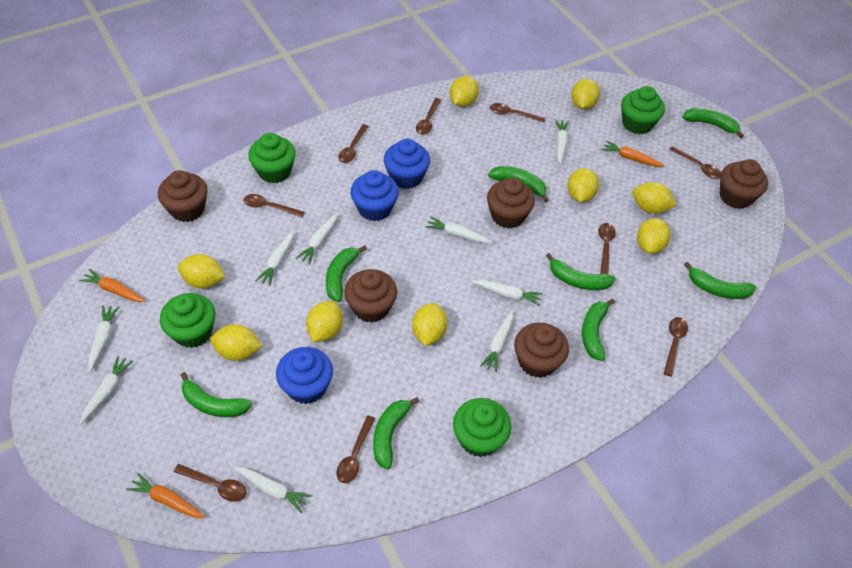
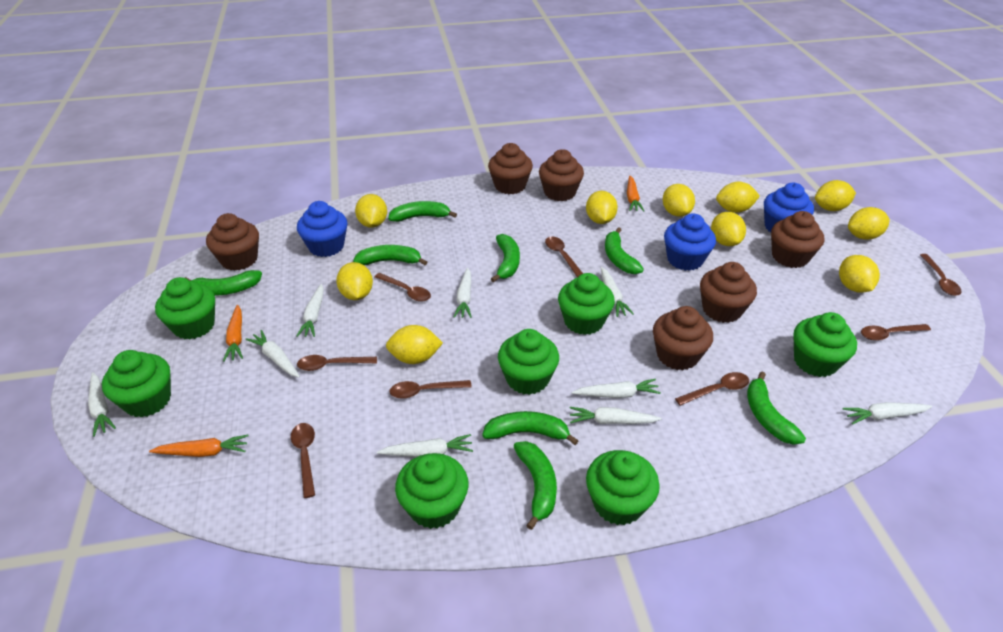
brown cupcake: [158,170,208,222] [344,269,397,323] [487,178,535,228] [514,322,569,378] [720,159,768,209] = 5 -> [206,213,259,271] [488,143,533,194] [539,149,584,201] [653,306,713,370] [700,262,757,323] [771,211,824,268] = 6
brown spoon: [174,464,246,502] [243,194,305,217] [336,415,375,483] [339,124,369,163] [416,98,441,135] [490,103,546,122] [598,223,616,274] [663,317,688,377] [669,146,721,179] = 9 -> [291,423,315,498] [297,355,377,371] [375,273,431,302] [389,380,472,399] [545,236,583,277] [675,372,749,406] [861,324,931,341] [920,254,961,296] = 8
green cupcake: [160,293,215,348] [248,133,296,183] [453,398,512,457] [621,86,665,134] = 4 -> [102,350,171,417] [155,277,215,340] [395,453,469,529] [498,329,559,395] [558,273,615,335] [586,450,660,525] [794,312,857,377] = 7
yellow lemon: [178,254,225,288] [210,324,262,361] [306,301,343,342] [412,303,448,346] [450,76,479,107] [568,168,599,202] [571,79,600,110] [632,182,677,214] [637,218,670,254] = 9 -> [336,262,373,300] [355,194,387,228] [386,325,443,364] [586,191,618,224] [663,184,695,217] [711,212,746,246] [716,182,760,213] [815,180,856,211] [839,255,880,293] [848,207,890,240] = 10

